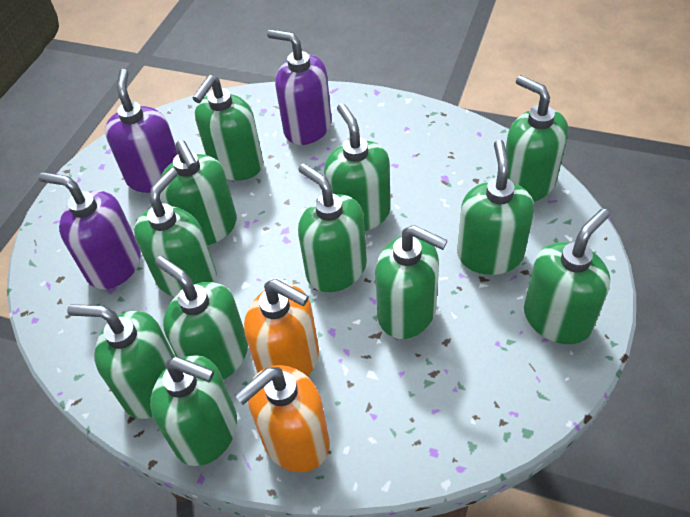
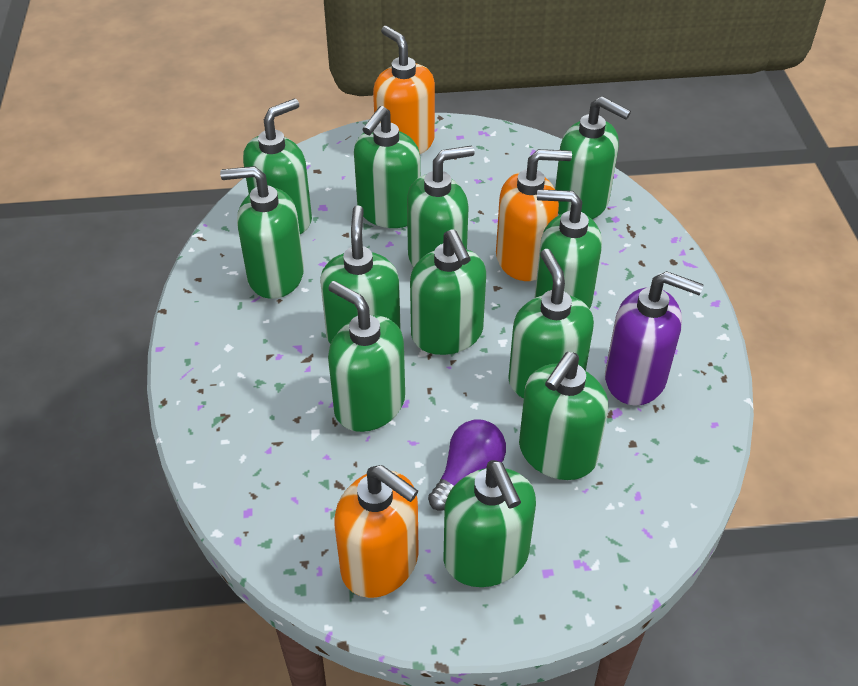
orange soap dispenser: [235,365,330,472] [244,279,319,377] = 2 -> [335,465,419,598] [373,26,435,154] [496,149,572,281] = 3
purple light bulb: none = 0 -> [428,420,506,511] = 1
purple soap dispenser: [39,172,141,289] [105,69,178,193] [267,29,332,145] = 3 -> [605,271,704,406] = 1

